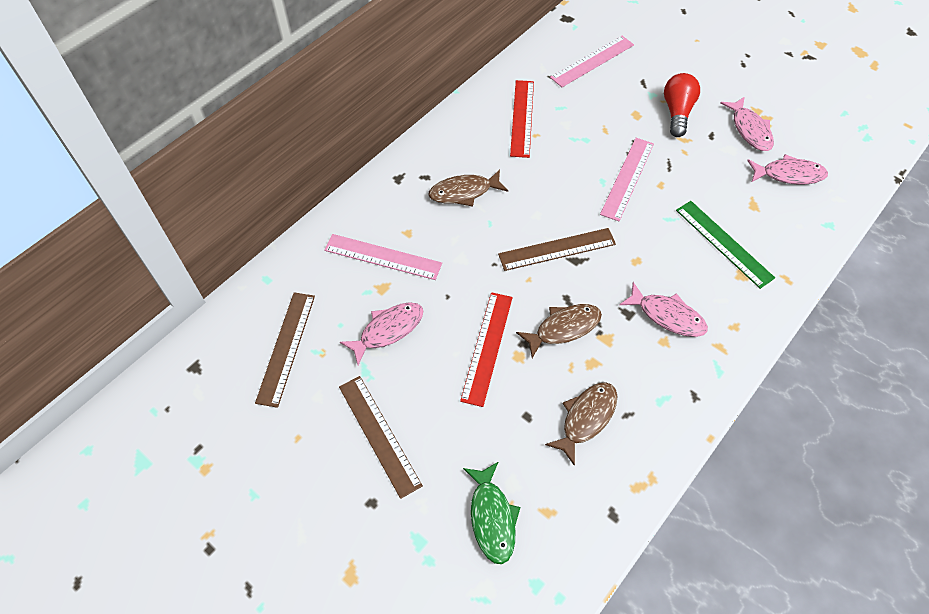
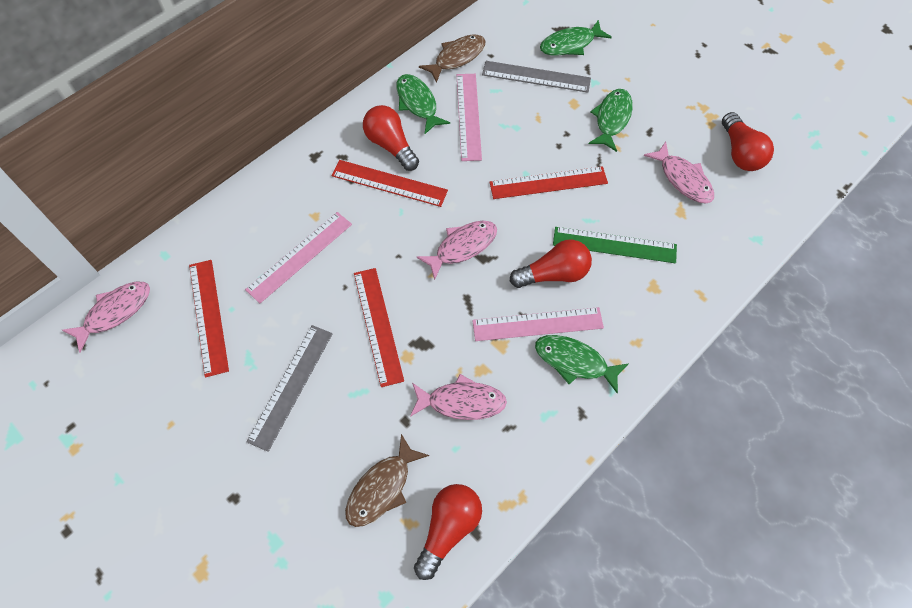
brown fish: [428,169,508,207] [516,304,602,358] [545,382,617,466] = 3 -> [345,434,429,527] [419,35,485,83] = 2
brown ruler: [255,292,315,408] [339,376,423,499] [498,228,616,271] = 3 -> none = 0
green fish: [463,462,521,564] = 1 -> [396,74,450,134] [535,335,629,394] [540,20,612,56] [589,89,633,152] = 4
grey ruler: none = 0 -> [246,325,333,452] [482,61,591,93] = 2
red light bulb: [664,73,700,137] = 1 -> [363,105,419,171] [414,484,482,580] [510,240,592,288] [722,112,774,171] = 4
red ruler: [460,292,513,407] [510,80,534,158] = 2 -> [189,260,229,377] [332,160,448,207] [354,268,404,387] [489,166,608,199] = 4

